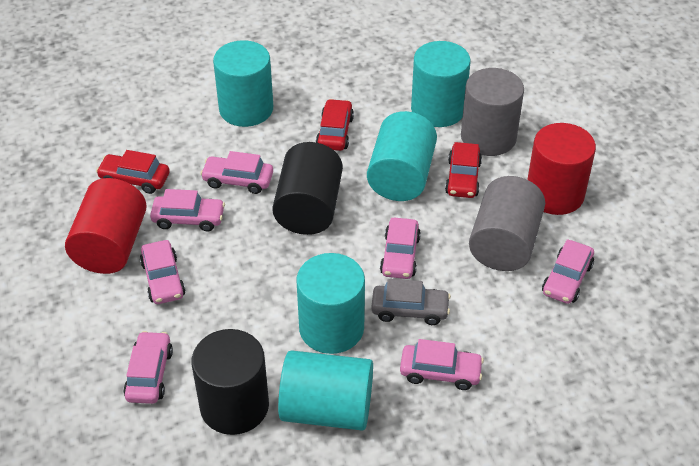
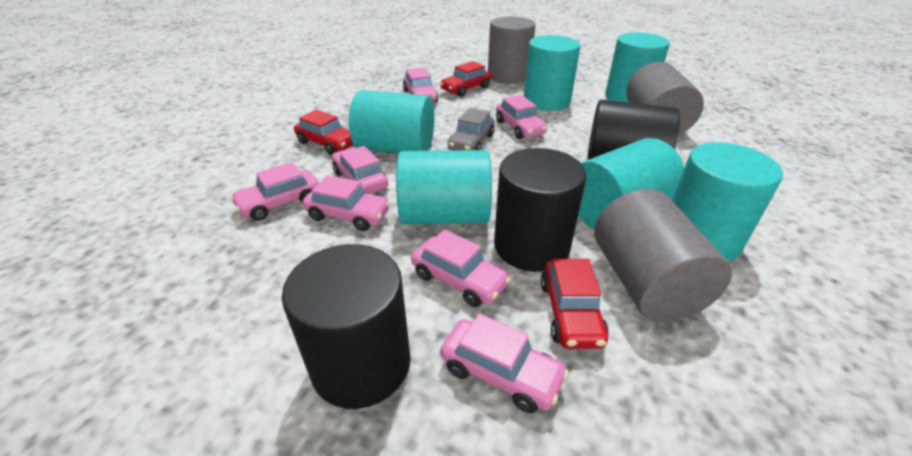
black cylinder: [192,329,269,435] [272,142,343,235] = 2 -> [282,244,411,409] [494,148,586,272] [587,100,680,160] = 3
grey cylinder: [461,68,524,156] [469,176,545,271] = 2 -> [488,16,535,84] [595,189,732,322] [626,62,704,135] = 3
red cylinder: [65,178,147,274] [527,123,596,215] = 2 -> none = 0
turquoise cylinder: [213,40,273,127] [278,350,373,431] [296,253,365,354] [367,111,437,201] [411,41,470,127] = 5 -> [349,90,434,153] [396,150,492,224] [524,35,580,111] [578,138,684,230] [605,32,670,102] [672,142,783,262] = 6

